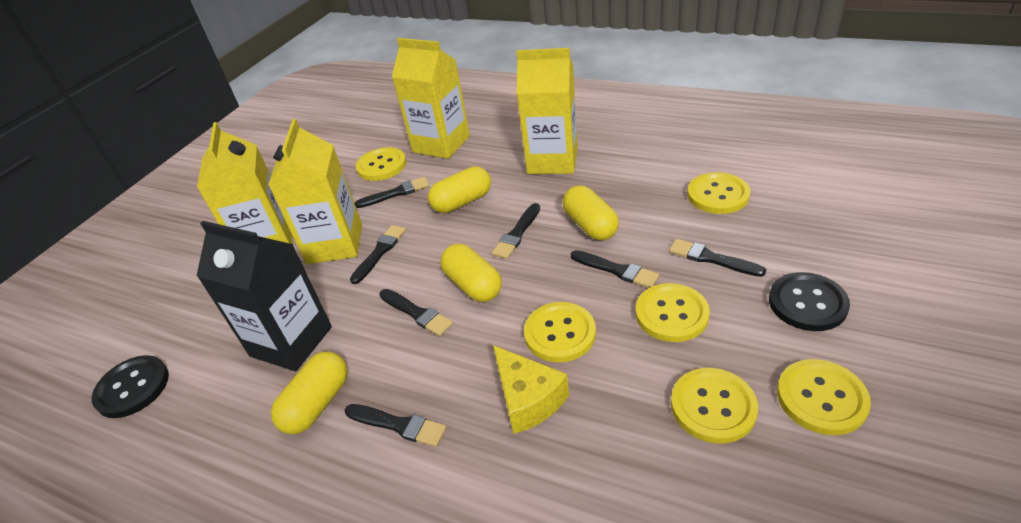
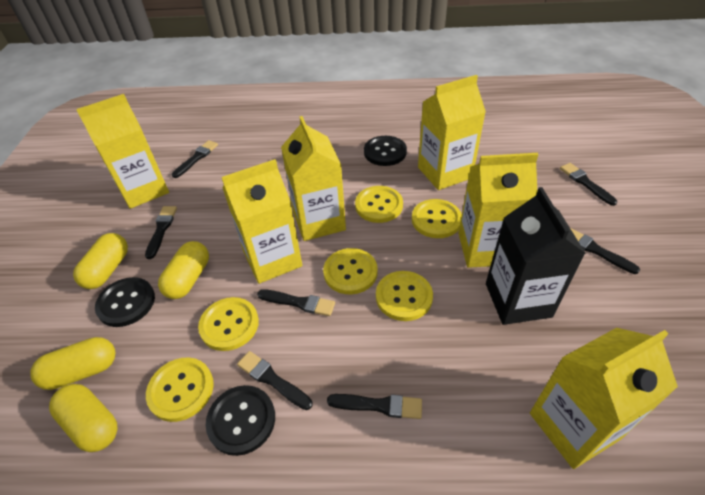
black button: [92,355,169,418] [769,272,850,331] = 2 -> [95,277,155,327] [206,385,275,456] [364,136,407,166] = 3
yellow carton: [197,122,293,244] [268,119,362,264] [392,38,470,159] [516,48,578,174] = 4 -> [76,94,169,209] [222,159,302,284] [281,116,346,241] [418,75,486,190] [458,153,539,268] [530,328,678,469] = 6
yellow cheese: [493,345,569,434] = 1 -> none = 0

